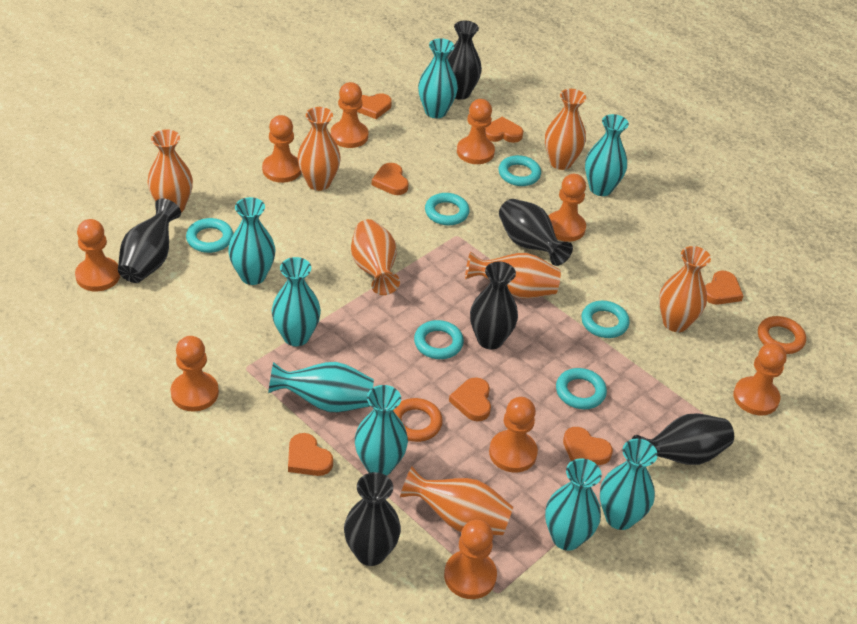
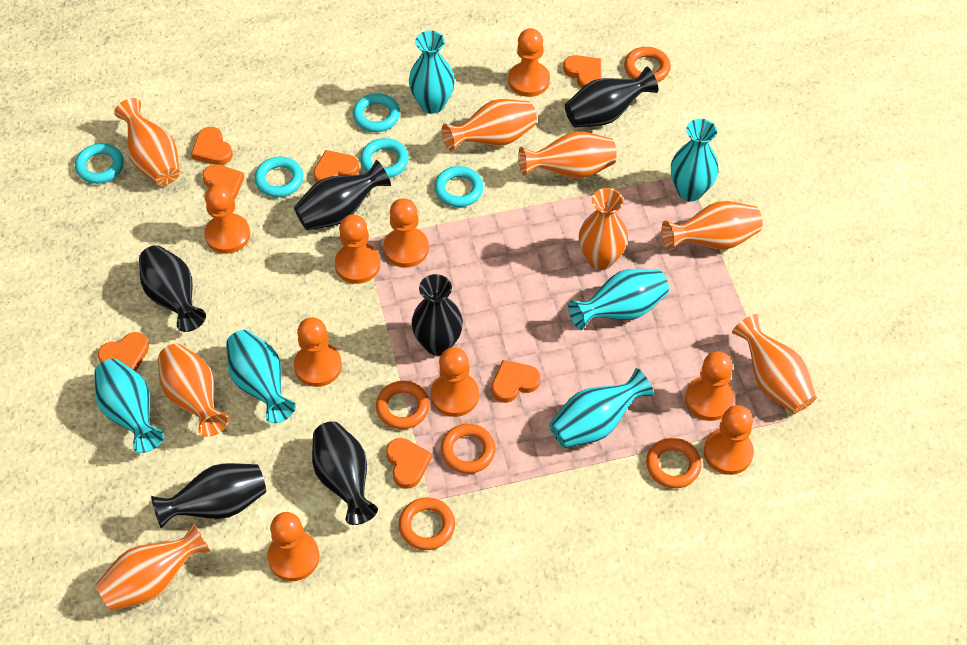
orange ring: [393,398,443,442] [758,316,806,354] = 2 -> [376,381,430,429] [399,497,455,550] [441,424,496,474] [624,47,671,82] [646,438,701,488] = 5
orange vase: [148,129,193,213] [298,107,341,191] [351,219,400,295] [400,466,513,535] [465,251,561,299] [545,89,586,170] [659,246,711,332] = 7 -> [95,523,211,611] [114,98,180,185] [158,344,229,437] [442,99,537,152] [519,132,617,179] [579,188,628,270] [662,201,763,251] [732,314,817,414] = 8
turquoise ring: [186,218,233,253] [414,320,464,359] [425,193,469,225] [498,155,541,186] [556,368,607,409] [581,301,630,338] = 6 -> [75,143,124,184] [254,157,303,197] [353,93,400,132] [360,138,409,178] [434,166,483,207] = 5
turquoise vase: [228,197,275,285] [268,362,374,412] [272,257,321,346] [355,385,408,476] [418,38,458,118] [545,458,602,551] [585,114,629,196] [600,438,658,530] = 8 -> [94,359,164,453] [226,330,296,423] [409,30,455,114] [549,368,654,448] [568,269,669,330] [671,119,719,201] = 6

